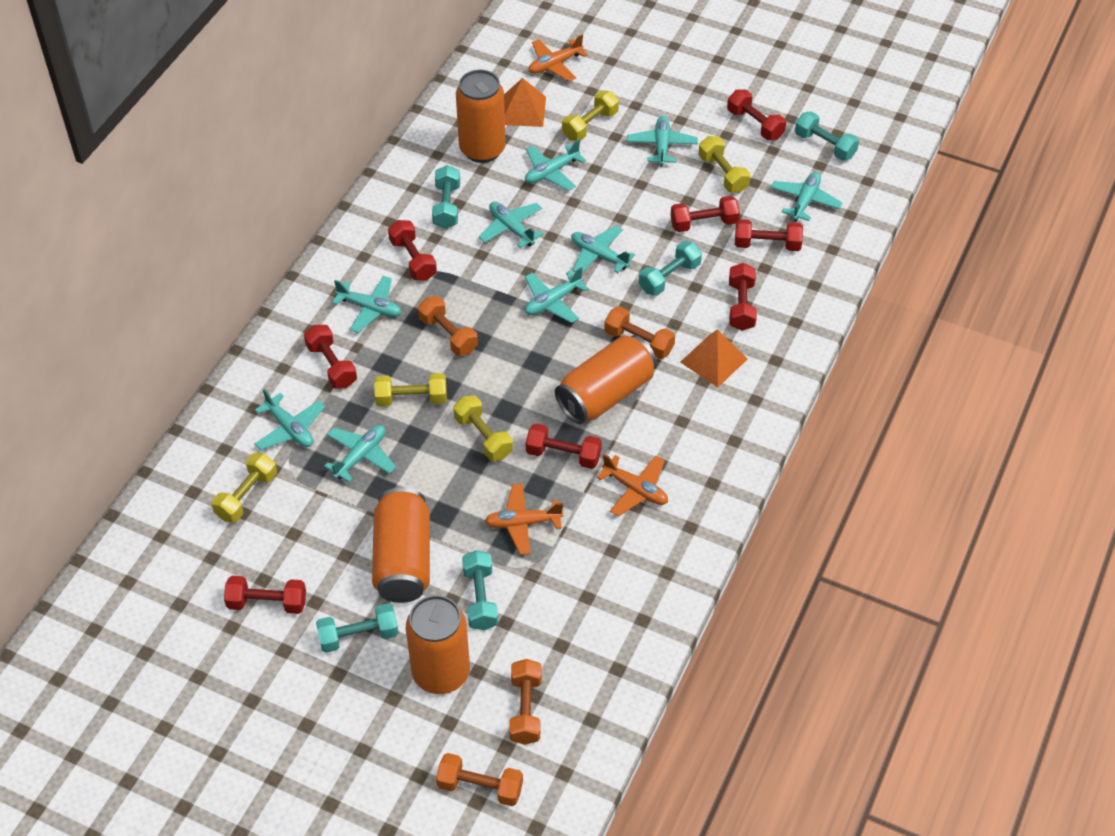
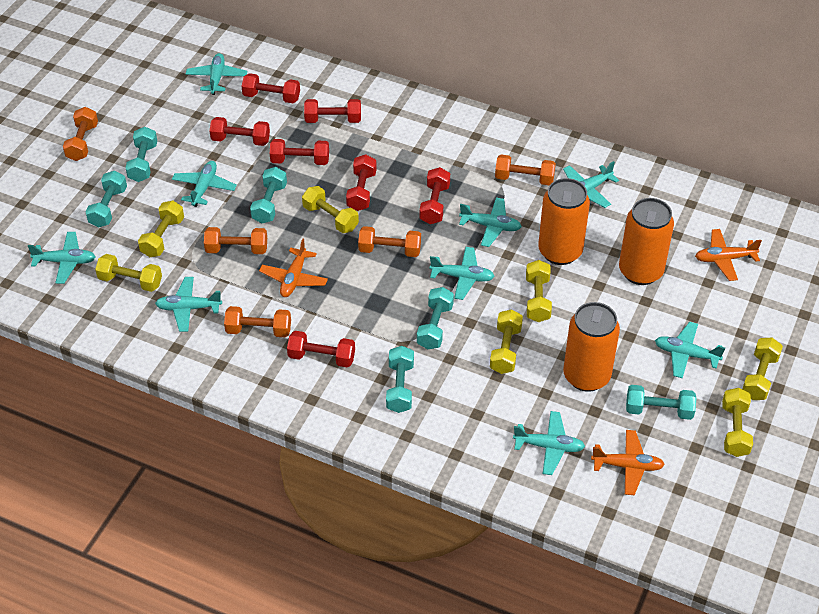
orange can: [372,487,430,603] [406,595,470,694] [456,70,506,163] [555,335,657,424] = 4 -> [538,178,590,265] [563,302,620,392] [619,198,674,285] = 3
orange dumbbell: [418,296,478,356] [436,753,523,806] [509,659,542,745] [604,306,675,359] = 4 -> [63,107,98,161] [204,227,267,254] [224,306,291,338] [358,226,421,257] [495,155,556,185] = 5
orange pyramid: [504,78,546,127] [680,329,748,387] = 2 -> none = 0
red dumbbell: [224,576,306,614] [304,325,357,389] [388,220,437,281] [526,423,602,469] [670,196,740,232] [727,89,786,140] [729,263,757,331] [735,219,803,251] = 8 -> [210,117,270,146] [241,73,300,103] [270,139,329,165] [287,331,355,368] [304,99,361,123] [346,154,377,211] [420,167,450,224] = 7
turquoise dumbbell: [316,603,398,653] [432,165,460,229] [462,550,498,630] [639,241,702,296] [795,111,859,161] = 5 -> [86,171,127,228] [125,127,157,182] [250,167,287,223] [386,346,414,413] [417,287,454,349] [626,385,696,420] = 6
yellow dumbbell: [212,453,277,523] [374,373,447,407] [453,395,513,461] [562,91,619,141] [698,136,751,193] = 5 -> [95,254,162,292] [138,201,184,257] [302,186,359,233] [490,309,523,374] [526,260,552,322] [722,388,753,457] [742,338,783,400] = 7

